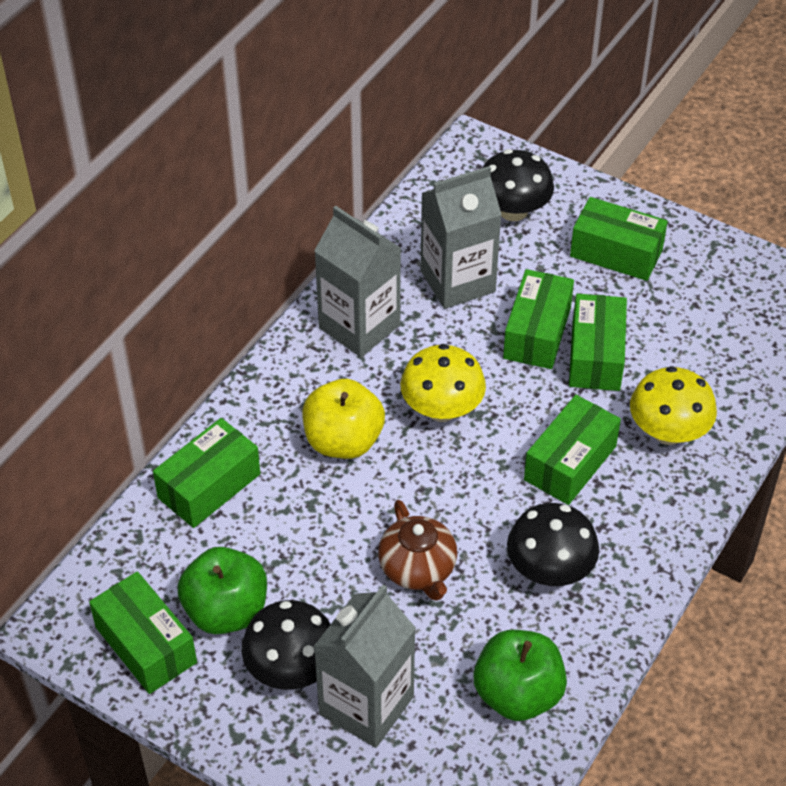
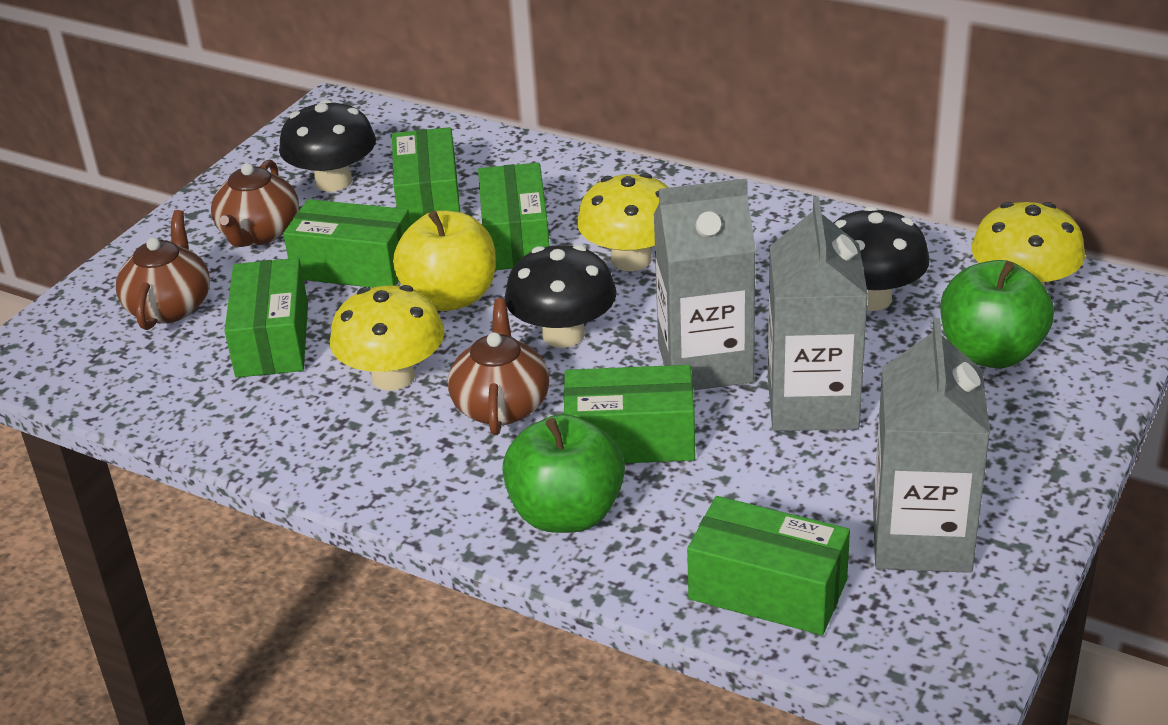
brown teapot: [378,500,457,601] = 1 -> [116,210,210,330] [211,160,299,247] [448,298,550,435] = 3
yellow mushroom: [400,344,486,422] [630,366,717,445] = 2 -> [330,285,445,391] [577,173,669,271] [971,202,1085,287] = 3

